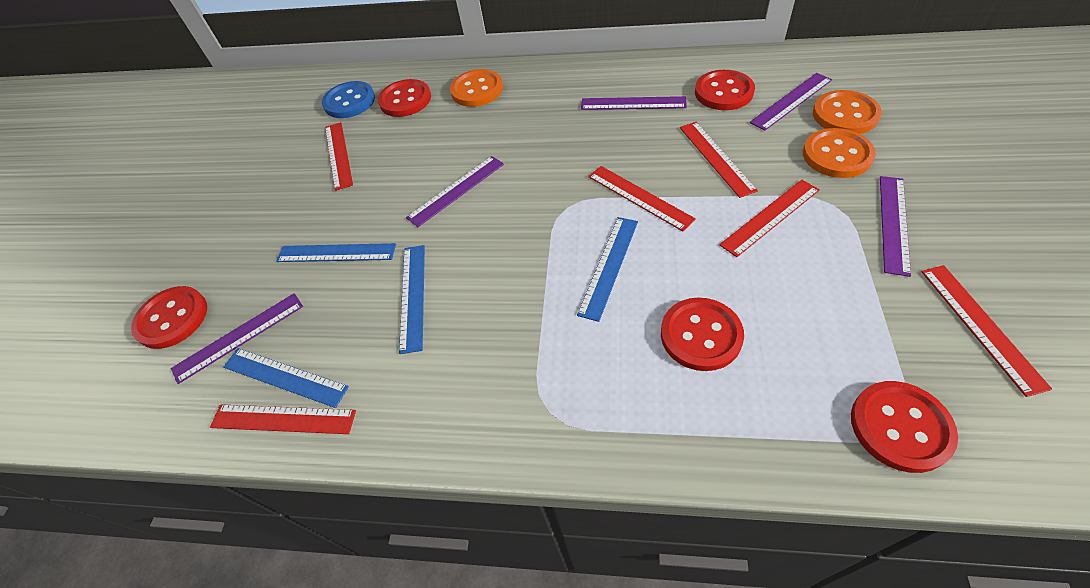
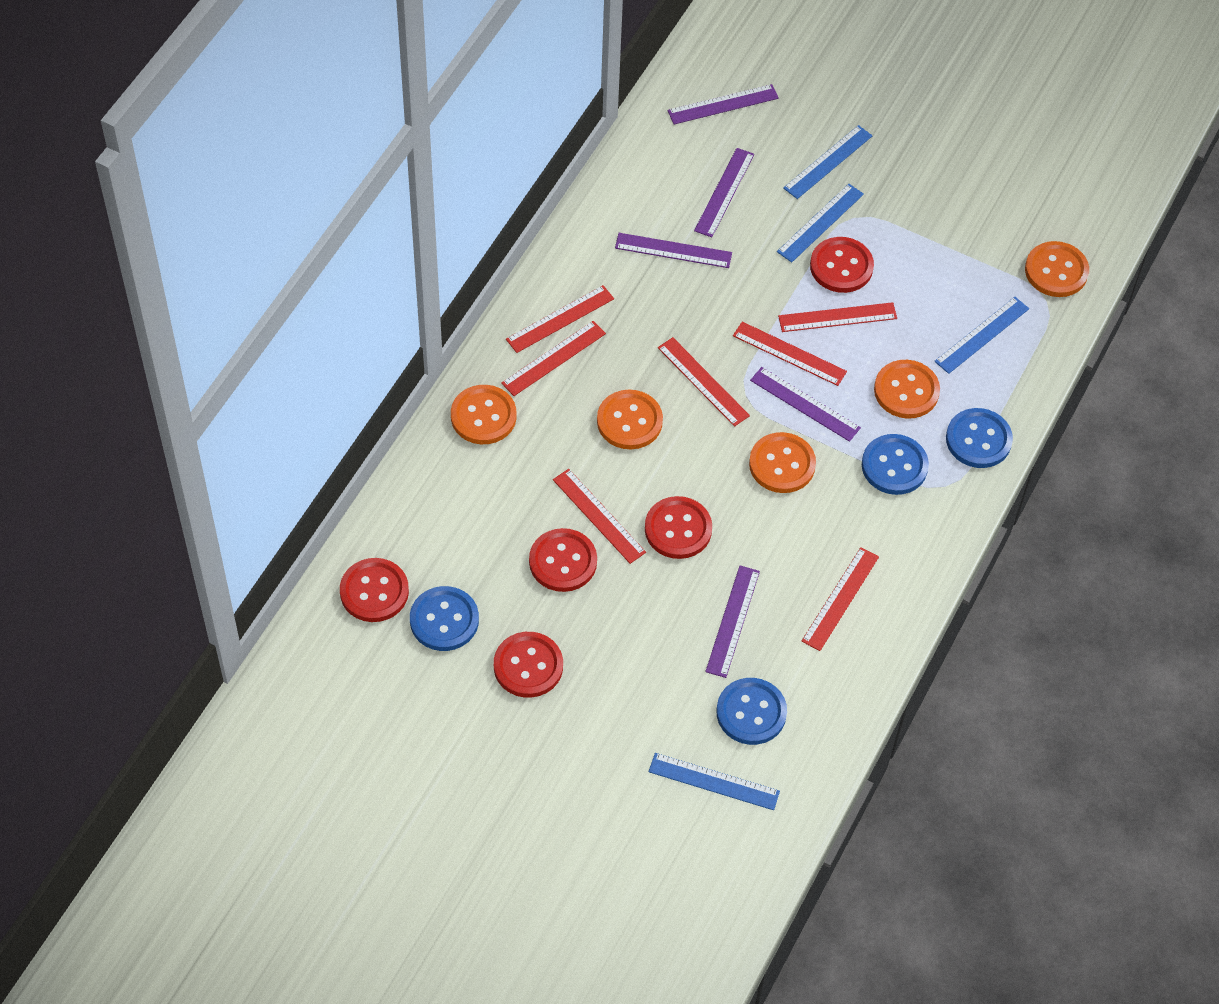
blue button: [322,81,375,118] = 1 -> [410,586,479,651] [716,678,787,745] [862,434,929,495] [946,408,1013,468] = 4
orange button: [450,69,503,107] [803,128,876,178] [813,90,882,134] = 3 -> [451,385,517,444] [597,390,663,449] [749,432,816,493] [874,360,940,419] [1025,241,1089,297] = 5
red ruler: [210,404,356,434] [325,122,353,191] [588,166,696,232] [680,122,758,198] [719,180,820,257] [921,265,1052,397] = 6 -> [501,321,606,396] [506,285,614,353] [553,469,646,564] [658,337,750,427] [733,322,847,386] [778,302,897,332] [802,547,879,651] = 7

